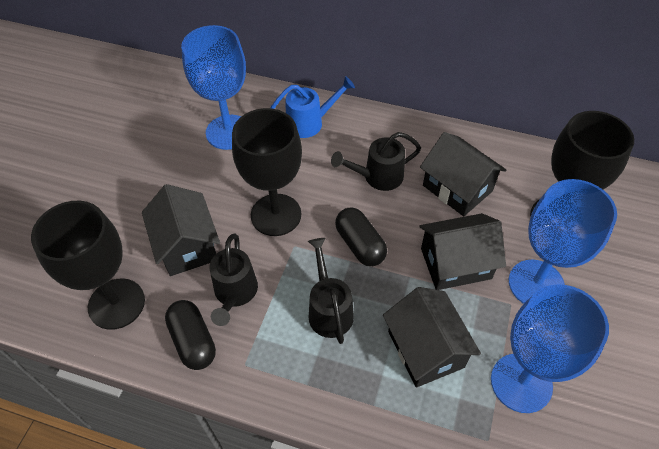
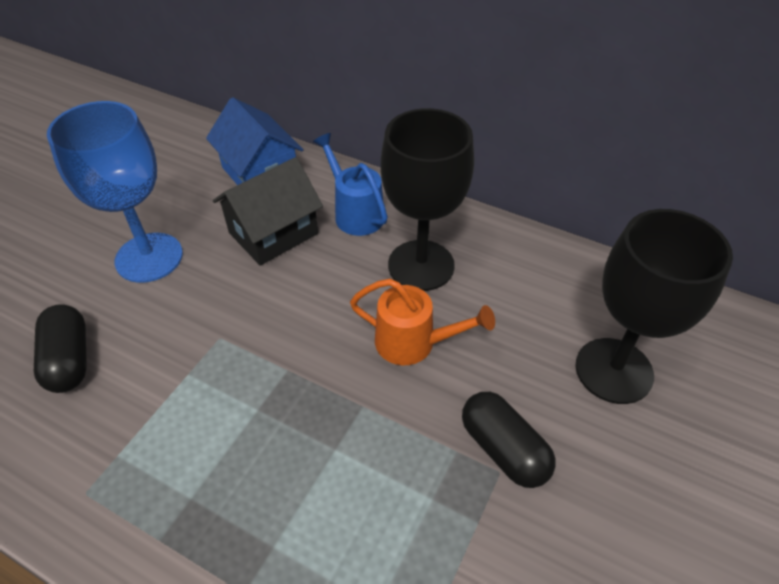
black goblet: [31,201,145,330] [232,108,302,236] [530,111,634,216] = 3 -> [381,108,474,291] [576,209,733,404] = 2
black house: [142,184,220,276] [383,287,481,388] [419,213,506,290] [420,132,506,216] = 4 -> [213,157,323,266] = 1
black watering can: [210,233,258,326] [308,238,354,344] [331,132,421,191] = 3 -> none = 0
blue goblet: [181,25,246,150] [491,284,609,413] [509,179,617,304] = 3 -> [47,101,183,283] = 1
blue house: none = 0 -> [206,97,304,185] = 1
orange watering can: none = 0 -> [350,279,495,365] = 1

